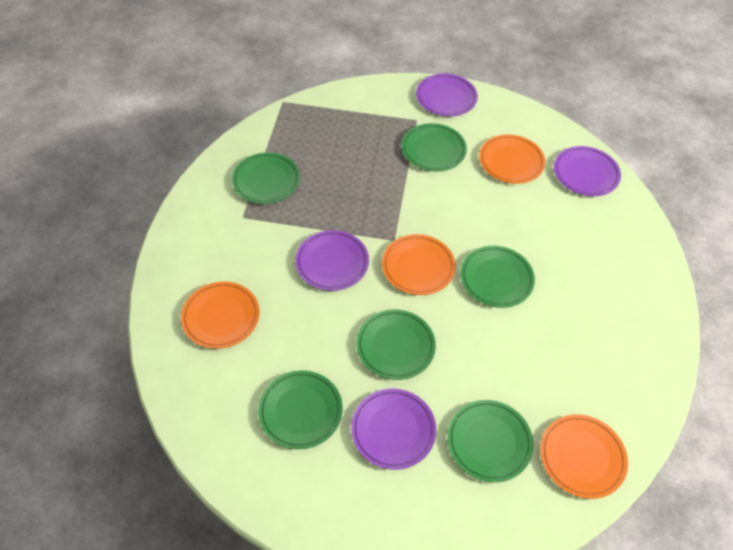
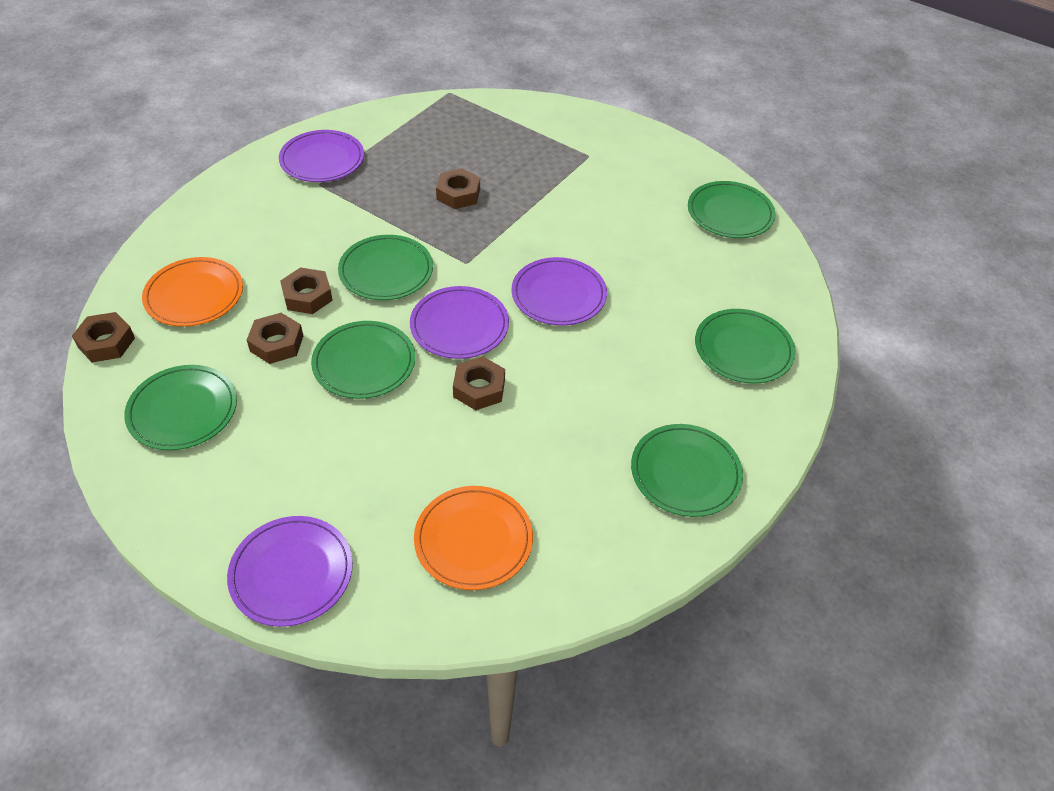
brown nut: none = 0 -> [72,312,135,362] [247,313,303,364] [280,267,333,314] [436,168,480,209] [453,356,505,410] = 5
orange plate: [181,282,259,349] [382,234,456,295] [479,134,545,184] [540,414,628,499] = 4 -> [142,257,243,327] [414,486,533,590] = 2

